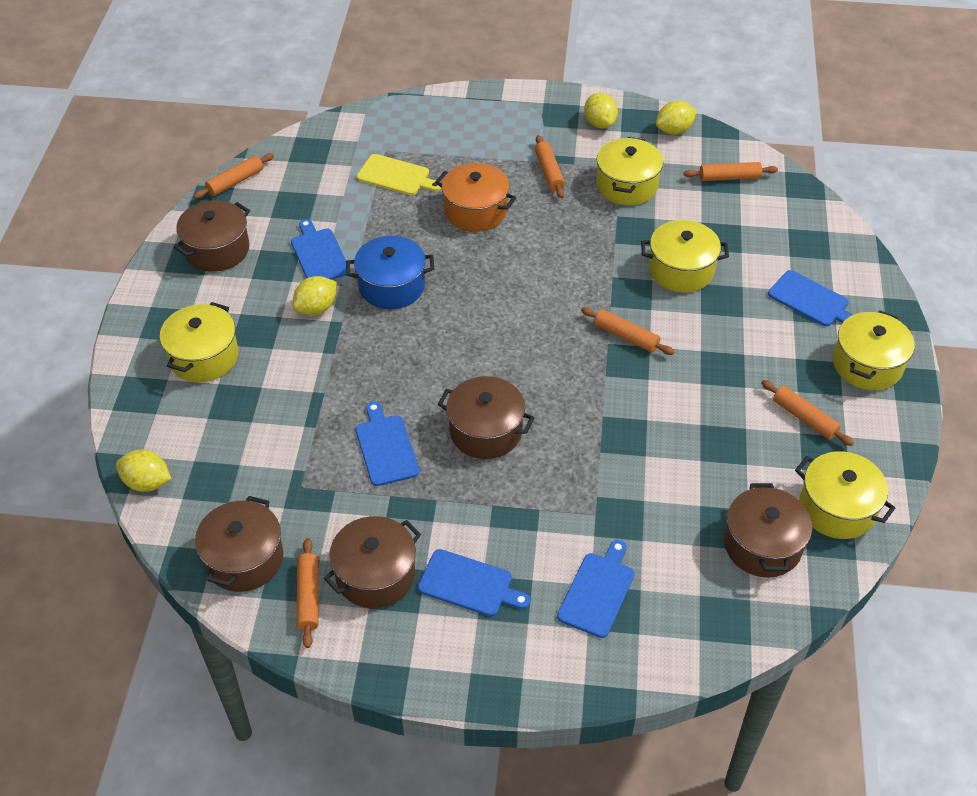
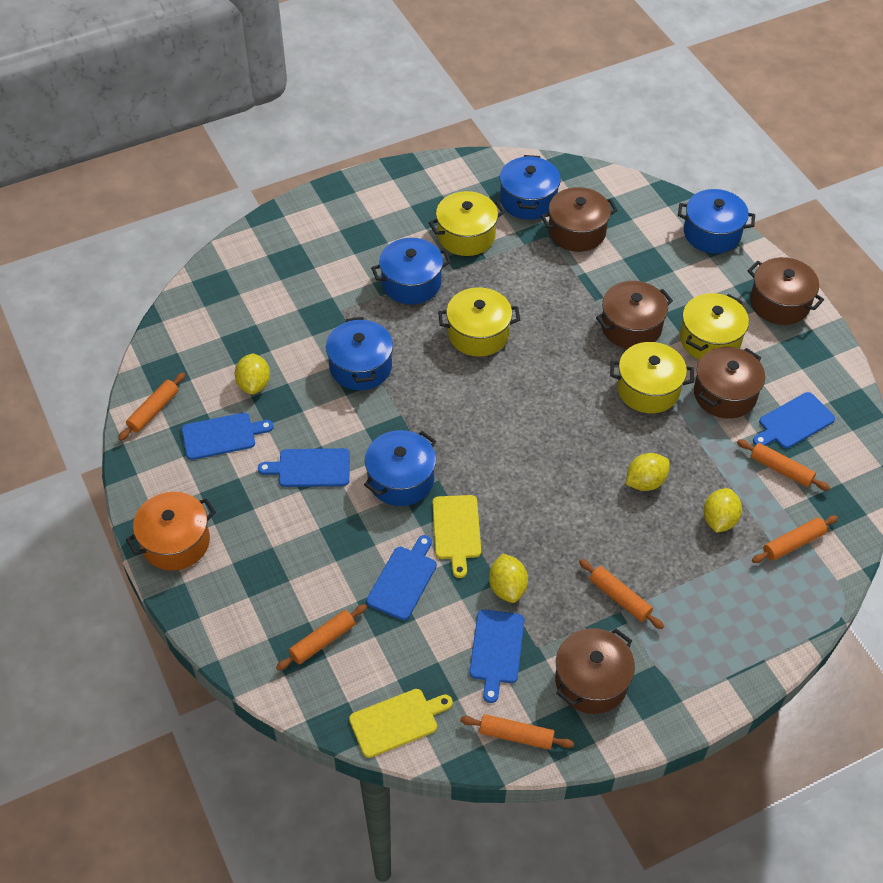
blue pot: [346,236,434,309] = 1 -> [326,317,393,390] [364,430,436,506] [371,238,451,304] [500,155,561,220] [678,189,755,254] = 5
yellow cutting board: [357,154,441,195] = 1 -> [349,689,453,758] [432,495,481,578] = 2
yellow pot: [160,302,238,382] [596,137,663,205] [641,220,729,293] [795,451,895,539] [833,311,915,390] = 5 -> [429,191,505,256] [438,287,520,357] [610,342,694,413] [680,293,749,360] = 4

